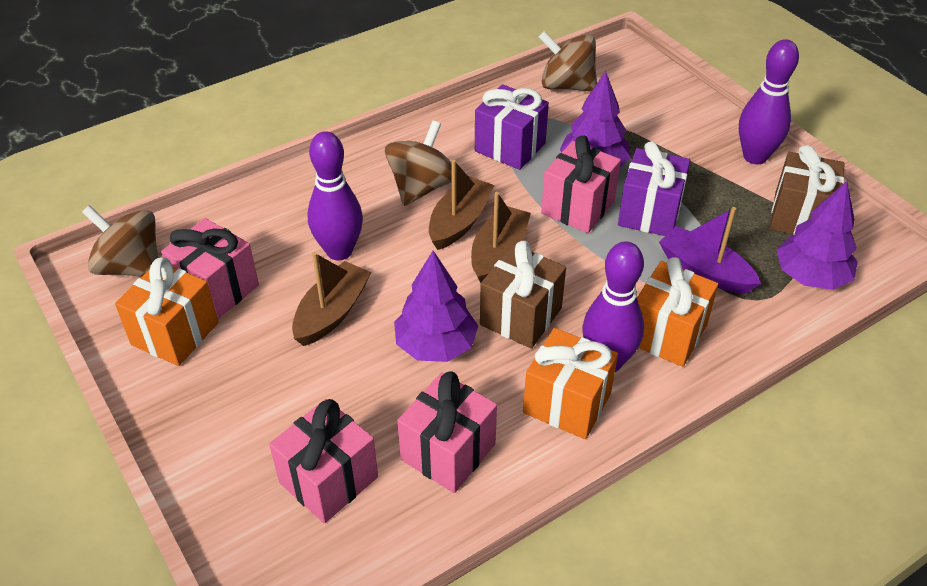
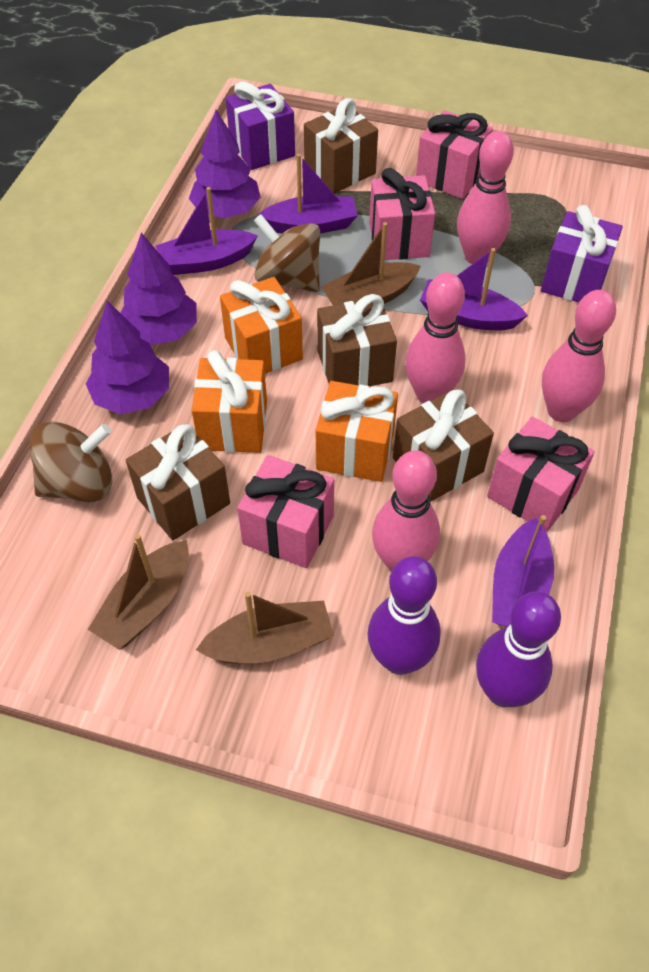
brown gift: [480,240,566,349] [770,145,845,235] = 2 -> [126,424,230,540] [304,98,378,193] [317,294,397,386] [393,389,494,502] = 4
brown spinning top: [82,205,158,277] [385,121,452,206] [539,31,597,92] = 3 -> [29,421,112,502] [253,214,320,292] = 2
pink bowling pin: none = 0 -> [372,450,440,572] [405,273,466,403] [457,131,514,264] [542,290,616,422] = 4
purple boat: [659,207,761,294] = 1 -> [156,187,258,275] [258,154,358,234] [420,248,528,330] [492,515,554,627] = 4
purple bowling pin: [307,131,363,261] [582,241,644,372] [739,39,799,164] = 3 -> [367,556,441,675] [476,592,561,707] = 2

